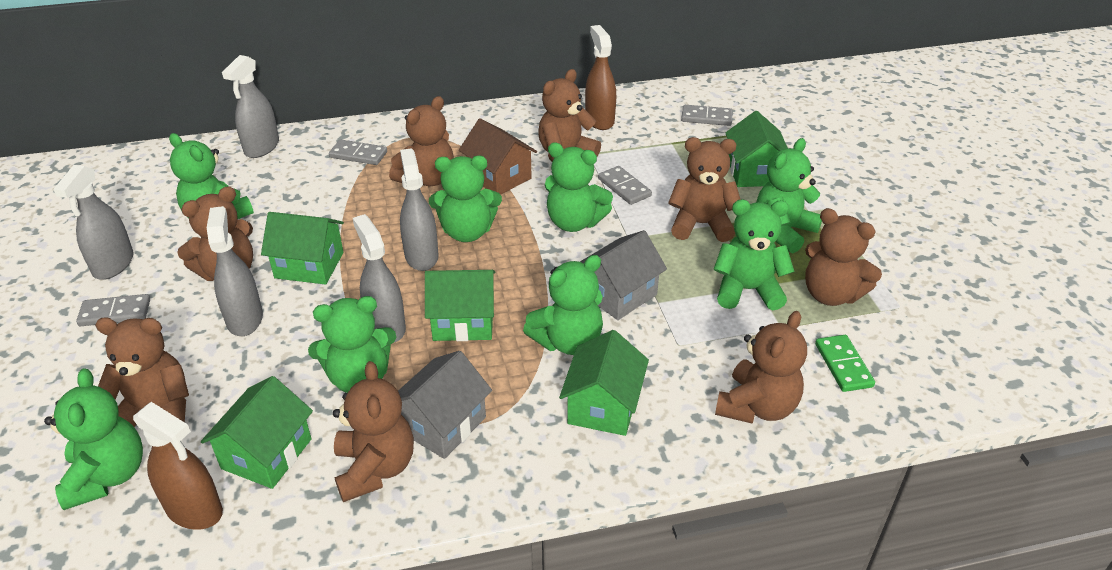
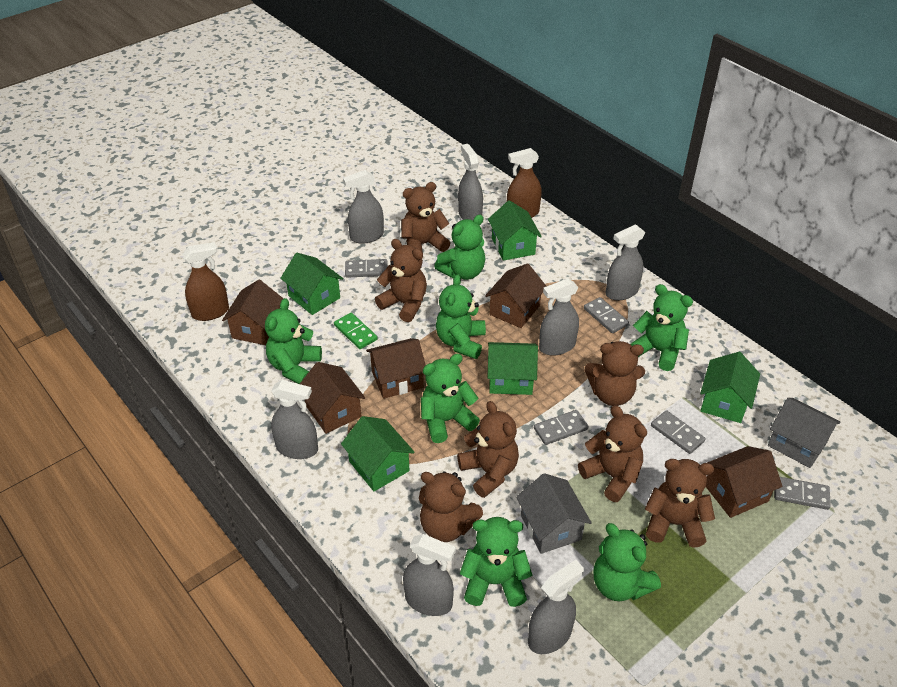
brown house: [459,118,537,195] = 1 -> [222,280,284,345] [300,362,365,434] [366,338,426,399] [485,263,547,328] [706,446,782,518] = 5
brown teddy bear: [95,317,189,427] [177,186,253,281] [333,361,414,502] [389,96,454,186] [538,69,601,162] [668,137,741,242] [715,311,807,424] [805,208,882,306] = 8 -> [375,239,427,322] [401,182,450,253] [419,471,483,542] [457,401,519,498] [578,405,647,502] [585,341,645,406] [645,459,715,548] = 7
green teddy bear: [44,368,143,510] [169,133,254,219] [308,296,396,393] [429,155,502,242] [523,255,603,355] [545,142,613,232] [713,200,795,310] [756,138,822,253] = 8 -> [265,298,322,384] [421,354,480,443] [434,215,485,280] [436,274,486,359] [460,517,532,607] [593,523,661,601] [630,284,693,371] = 7
grey domino: [76,294,150,326] [329,139,387,165] [598,166,652,205] [681,105,733,126] = 4 -> [345,259,388,278] [534,410,589,445] [584,297,629,333] [651,410,706,454] [774,477,831,510] = 5
grey spray bottle: [53,165,134,280] [207,206,263,336] [222,55,279,158] [353,214,406,342] [400,148,439,271] = 5 -> [271,380,318,459] [343,170,384,244] [403,534,456,616] [458,144,483,220] [528,560,584,654] [539,278,579,356] [606,224,645,301] = 7

